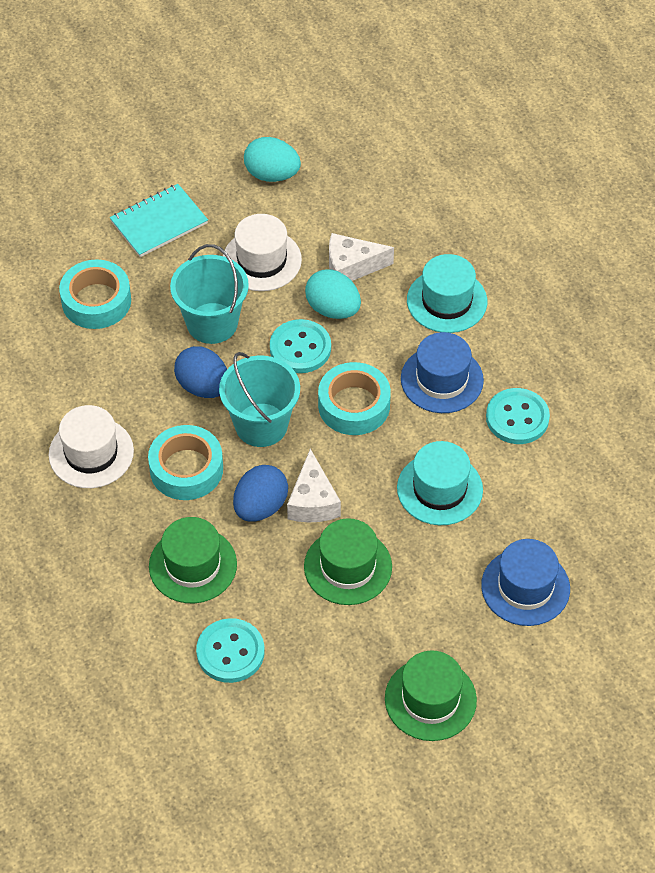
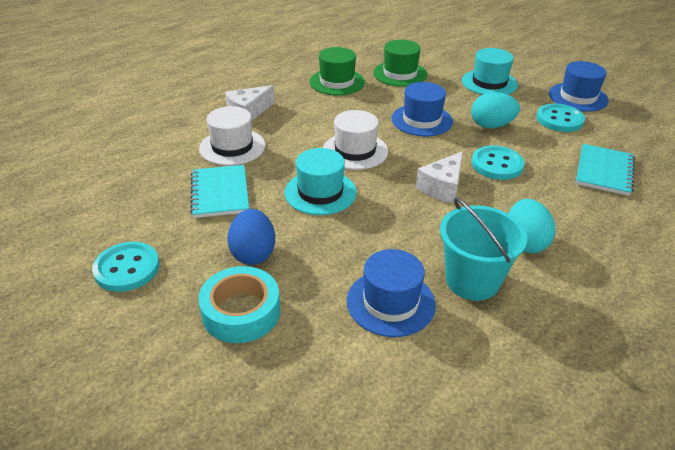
blue egg: [174,346,227,398] [233,465,288,522] = 2 -> [227,209,275,265] = 1
blue hat: [401,332,484,413] [481,539,570,626] = 2 -> [347,249,436,337] [391,82,453,136] [549,61,609,112] = 3
green hat: [149,517,237,603] [304,518,392,605] [385,650,477,741] = 3 -> [309,47,365,95] [373,40,427,87] = 2
turquoise bucket: [170,244,249,344] [219,352,300,447] = 2 -> [440,197,527,301] = 1
turquoise notebook: [110,184,208,257] = 1 -> [190,165,249,218] [576,144,635,196] = 2
turquoise tape: [59,260,131,329] [148,425,223,500] [318,362,391,435] = 3 -> [198,266,280,343] = 1

